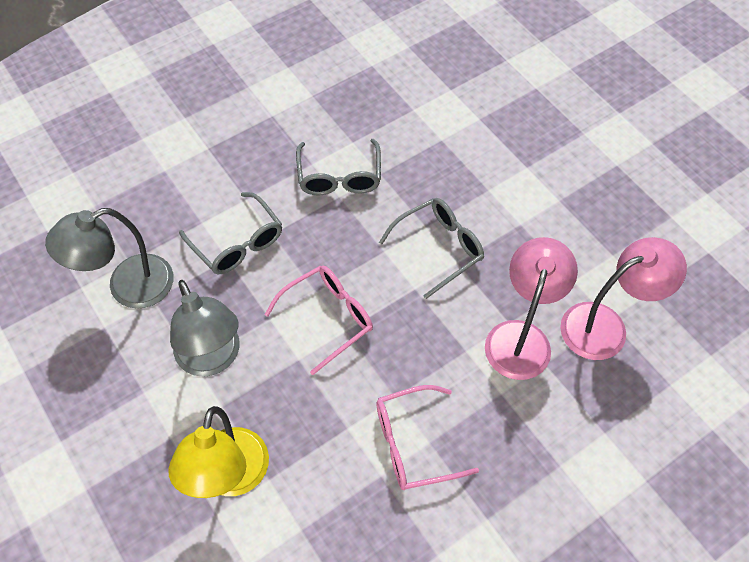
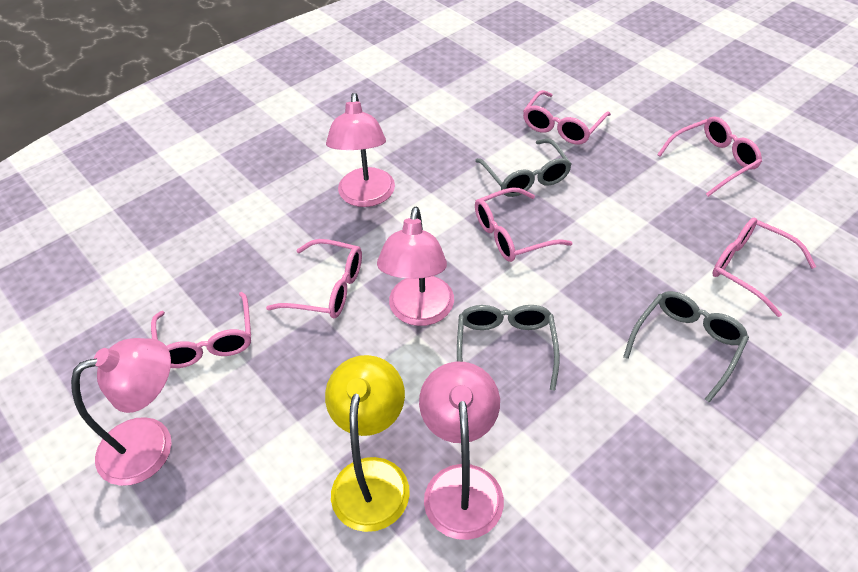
grey lamp: [45,208,174,309] [170,280,240,377] = 2 -> none = 0
pink glasses: [264,265,373,375] [376,385,479,490] = 2 -> [151,292,251,368] [266,239,362,318] [475,187,573,262] [523,90,611,145] [657,116,762,197] [712,218,816,317] = 6
pink lamp: [485,237,578,380] [560,237,687,360] = 2 -> [71,338,172,486] [326,93,395,207] [377,207,454,326] [419,362,504,540] = 4

